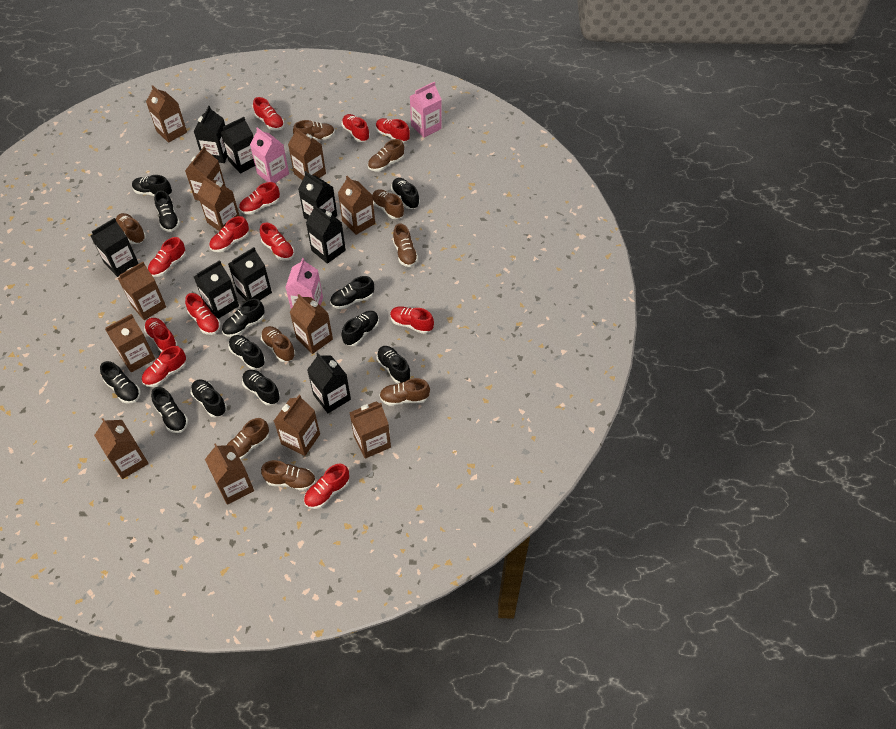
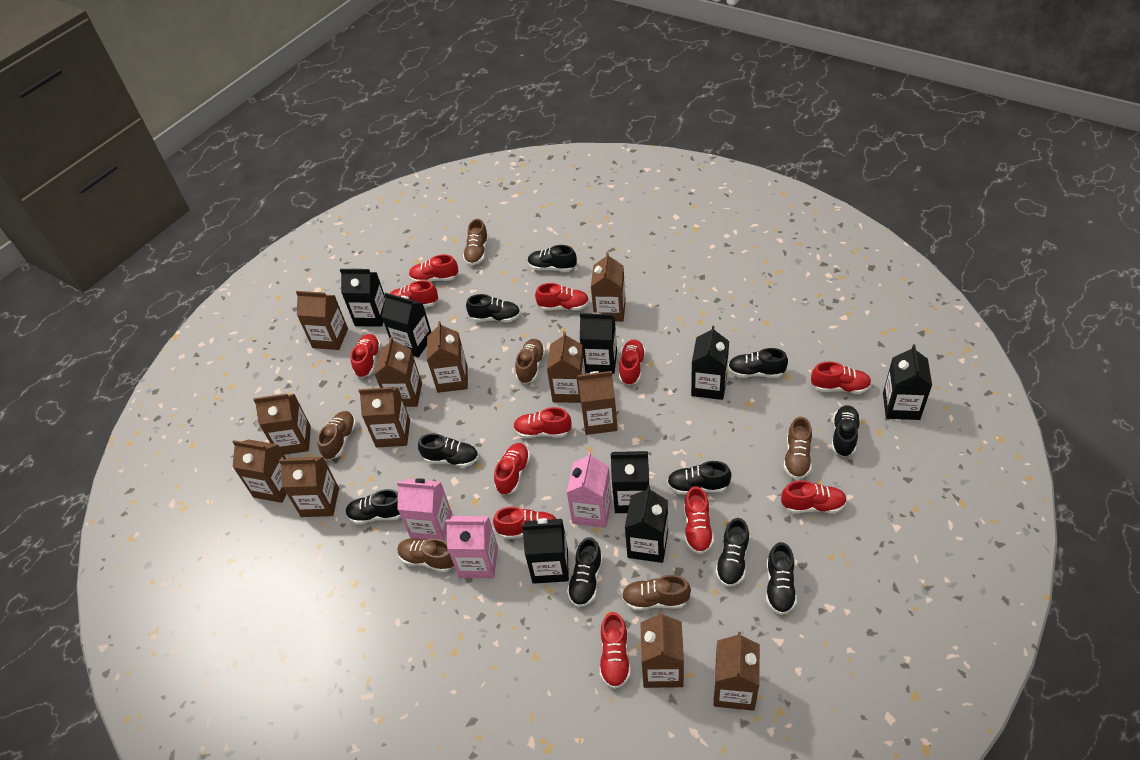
black shoe: [100,361,141,403] [132,175,172,196] [151,387,188,433] [154,190,180,232] [191,380,227,417] [222,299,265,337] [228,335,265,370] [242,370,280,405] [330,276,374,309] [342,311,379,346] [376,346,411,384] [391,178,420,209] = 12 -> [346,489,401,524] [418,433,479,467] [466,294,520,322] [528,245,577,272] [567,537,603,607] [667,461,732,495] [715,518,749,587] [728,348,788,378] [766,542,797,615] [832,405,861,457] = 10
brown shoe: [116,213,146,244] [226,418,269,460] [261,326,295,362] [261,460,316,491] [293,120,335,140] [368,139,404,171] [373,189,404,219] [379,378,430,406] [393,223,418,267] = 9 -> [317,411,356,460] [397,538,454,572] [463,219,489,266] [515,339,545,384] [622,575,691,611] [784,417,812,479] = 6

